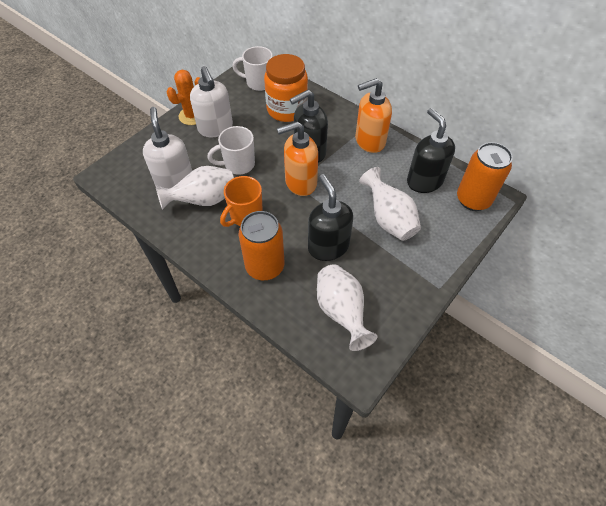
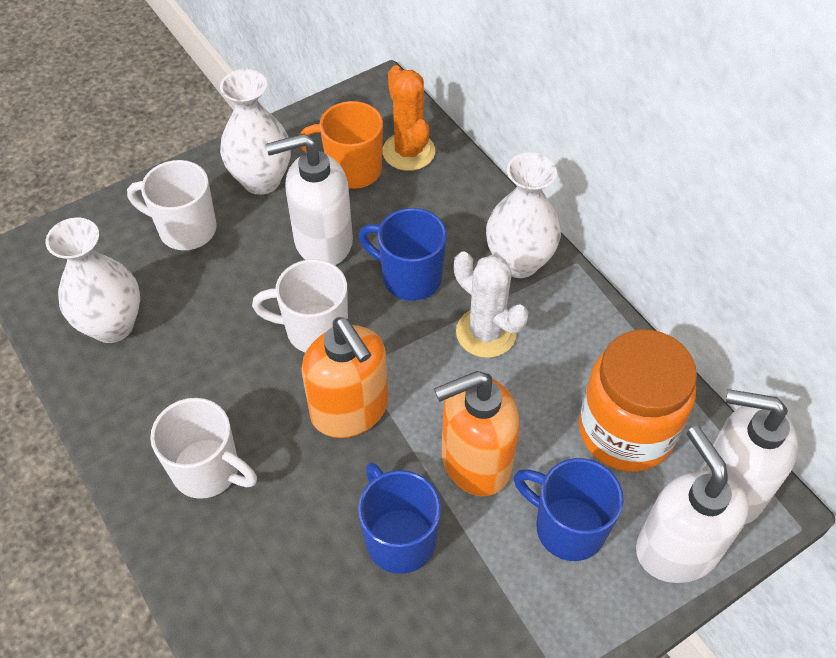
black soap dispenser: [290,90,328,163] [308,174,353,261] [407,108,455,193] = 3 -> none = 0
blue mug: none = 0 -> [358,462,441,574] [359,208,447,301] [514,458,624,561] = 3
orange can: [239,211,284,280] [457,142,513,211] = 2 -> none = 0
white cactus: none = 0 -> [454,252,528,358] = 1
white mug: [207,126,255,175] [232,46,273,91] = 2 -> [127,160,217,250] [150,398,257,499] [252,259,348,353] = 3
white soap dispenser: [143,107,192,189] [190,66,233,137] = 2 -> [266,133,353,265] [636,426,749,583] [700,389,798,524] = 3

